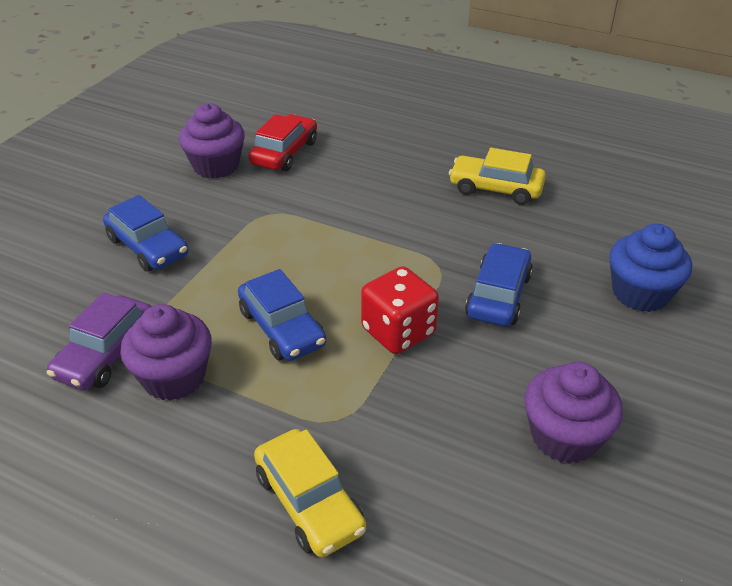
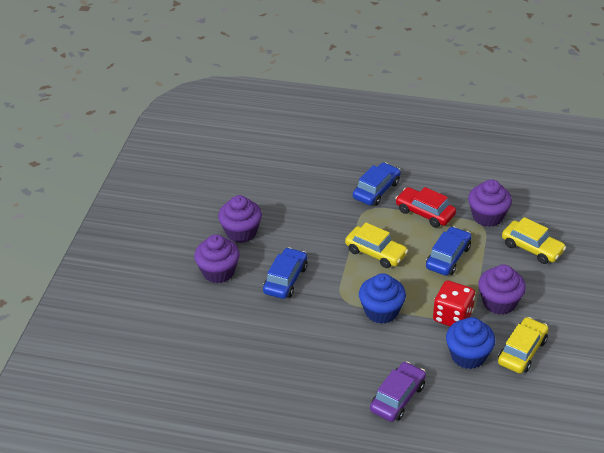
blue cupcake: [609,223,692,312] = 1 -> [359,273,406,324] [446,317,495,369] = 2
purple cupcake: [120,304,212,401] [179,103,245,179] [524,362,623,464] = 3 -> [194,234,240,283] [218,195,262,243] [468,179,512,227] [478,265,526,315] = 4
yellow car: [254,429,366,557] [449,148,546,205] = 2 -> [345,223,408,268] [498,317,548,373] [502,217,566,264] = 3

